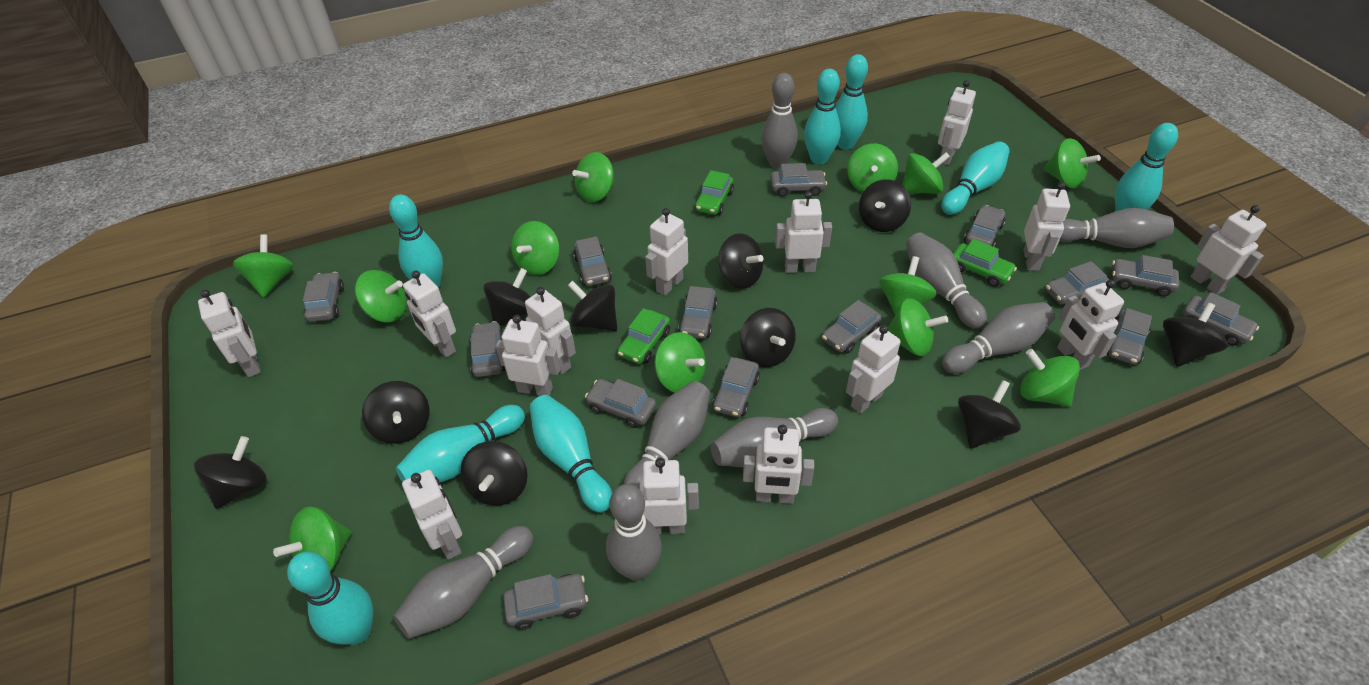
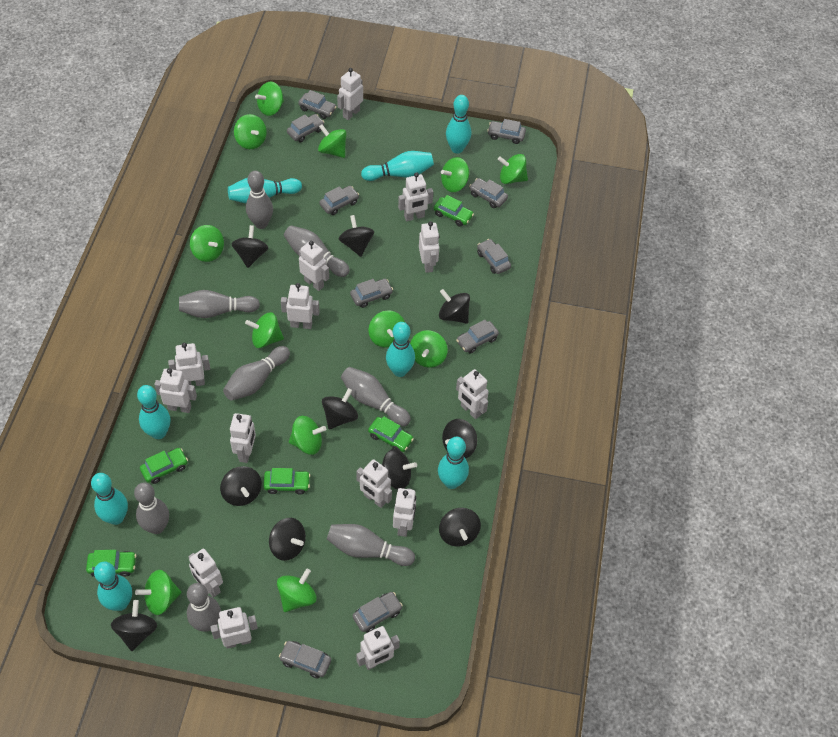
green car: [618,308,670,364] [695,170,734,215] [953,239,1017,287] = 3 -> [86,550,136,577] [140,448,188,484] [263,468,310,494] [368,416,414,452] [434,195,474,227] = 5
grey car: [303,272,344,322] [470,321,505,377] [503,574,588,630] [573,236,612,286] [585,379,656,428] [678,286,718,339] [712,357,760,417] [771,163,827,197] [822,300,882,354] [964,205,1005,247] [1045,261,1110,305] [1107,308,1152,365] [1112,255,1179,297] [1182,292,1259,346] = 14 -> [279,641,331,678] [287,114,324,142] [298,90,337,119] [319,186,359,215] [350,279,393,308] [353,592,403,633] [456,320,499,354] [469,178,508,208] [477,239,511,274] [487,119,526,144] = 10

